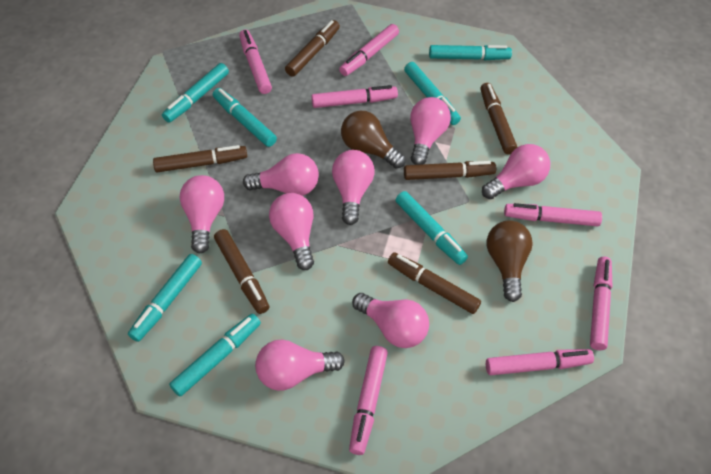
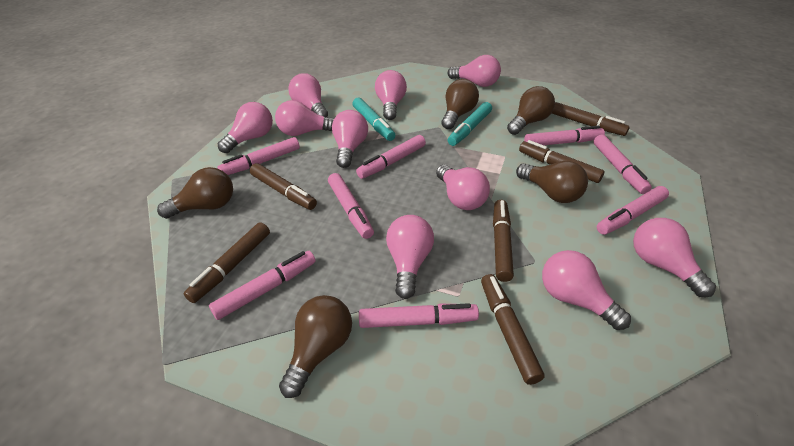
brown light bulb: [341,111,405,169] [487,220,533,302] = 2 -> [157,167,233,219] [279,295,352,398] [441,79,479,129] [507,86,555,135] [516,161,588,203] = 5
pink light bulb: [180,175,224,254] [243,153,319,196] [255,340,345,391] [269,193,314,270] [332,150,374,225] [352,293,429,348] [410,97,451,165] [482,144,550,199] = 8 -> [218,102,273,153] [275,100,334,136] [288,73,328,117] [332,110,368,168] [375,70,407,120] [386,215,434,299] [436,165,490,210] [448,55,501,87] [542,250,631,330] [633,218,716,297] = 10
pink marker: [239,30,272,94] [311,85,398,108] [339,24,399,76] [349,346,388,455] [486,349,594,375] [504,203,602,226] [590,257,612,350] = 7 -> [209,251,316,320] [217,137,300,175] [328,173,374,239] [356,135,426,179] [359,303,479,328] [524,126,605,145] [594,135,652,194] [597,186,669,235] = 8
turquoise marker: [128,254,202,342] [162,63,229,123] [169,314,261,397] [213,88,277,147] [396,191,468,265] [404,62,461,125] [429,45,512,60] = 7 -> [352,98,395,141] [448,102,492,146] = 2

